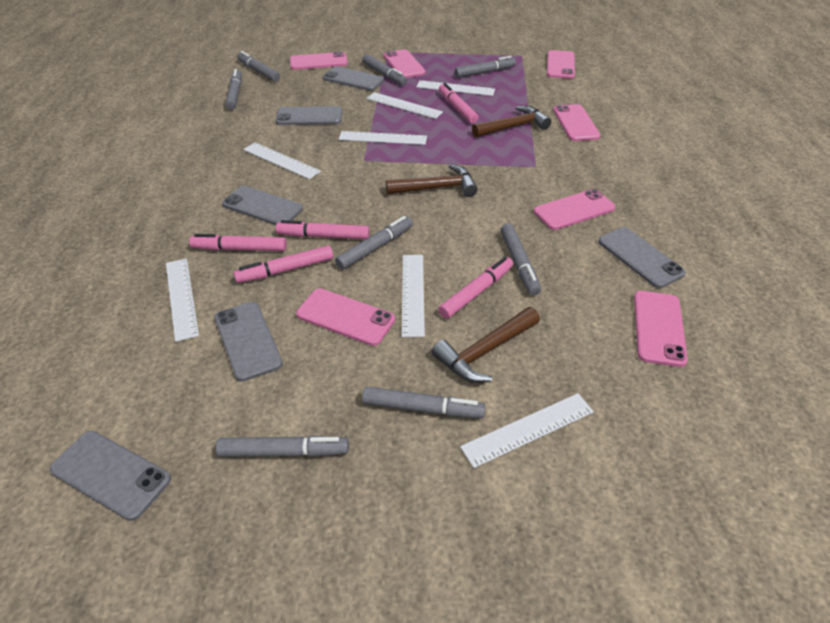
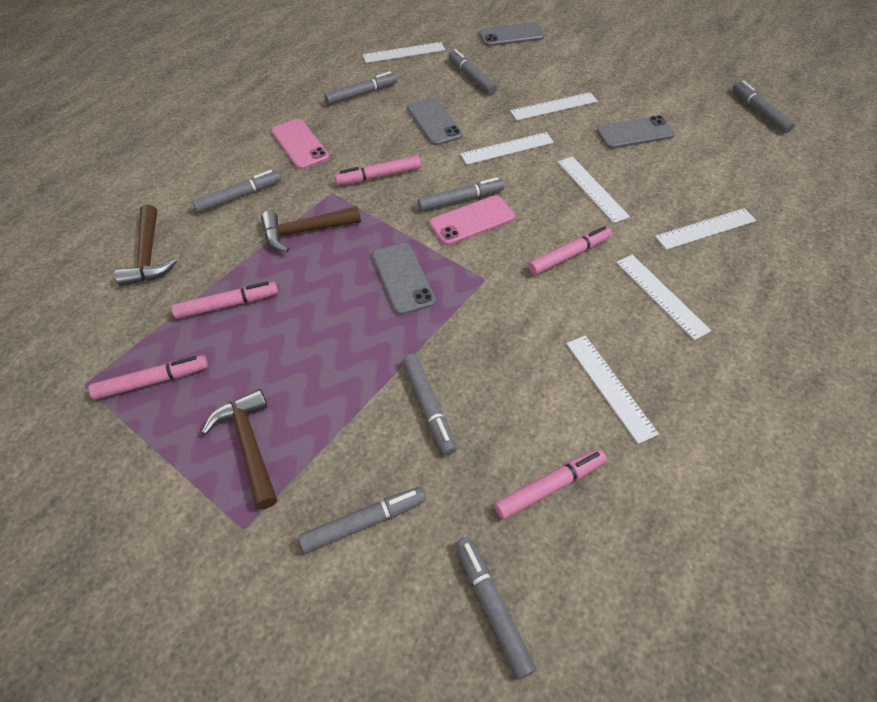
grey phone: [50,431,171,521] [215,302,283,382] [222,186,303,225] [276,106,342,125] [323,67,385,91] [598,227,686,288] = 6 -> [373,243,436,315] [407,97,463,146] [479,22,544,46] [597,115,675,149] = 4
pink phone: [290,51,348,70] [296,288,395,346] [384,49,426,78] [534,189,615,230] [547,50,575,79] [553,104,601,141] [634,291,688,367] = 7 -> [271,119,329,170] [430,195,515,245] = 2

